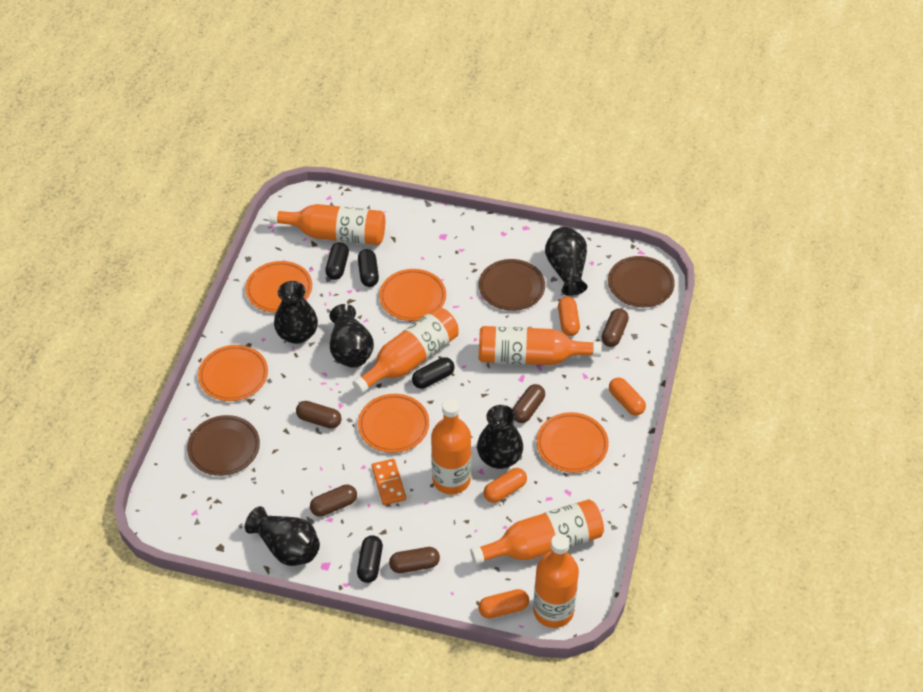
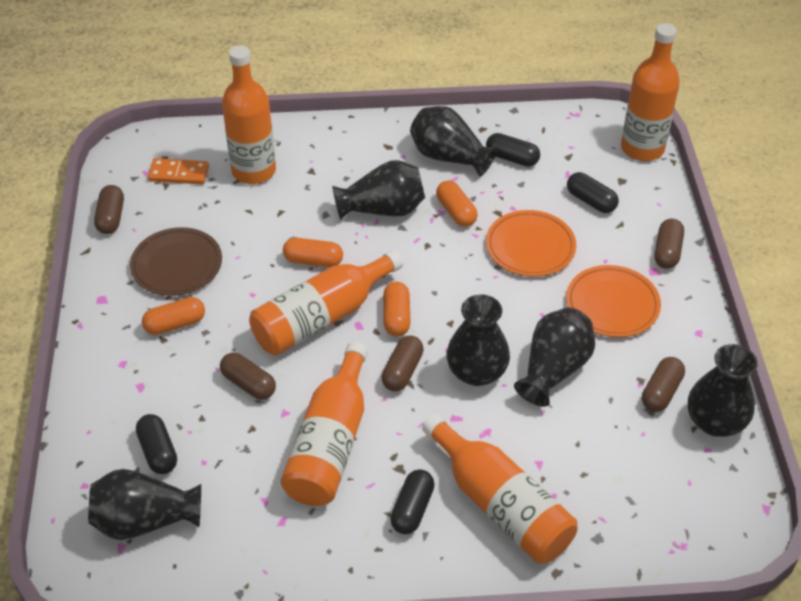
black vase: [245,506,320,566] [274,281,318,344] [329,304,374,368] [477,405,523,469] [545,227,588,296] = 5 -> [88,469,201,540] [332,160,425,220] [410,106,498,177] [446,295,510,386] [514,307,595,407] [688,344,758,437] = 6
brown plate: [187,415,260,476] [479,259,545,311] [608,256,675,307] = 3 -> [130,227,222,296] = 1
orange bottle: [269,204,385,245] [352,307,459,394] [431,399,471,495] [470,499,604,565] [479,326,602,365] [533,534,579,628] = 6 -> [222,45,276,184] [249,250,403,356] [281,342,368,506] [422,413,577,564] [621,23,680,161] = 5
orange plate: [198,345,268,401] [245,261,312,313] [358,394,429,453] [379,269,446,321] [536,412,609,473] = 5 -> [486,210,576,277] [566,265,661,337] = 2

